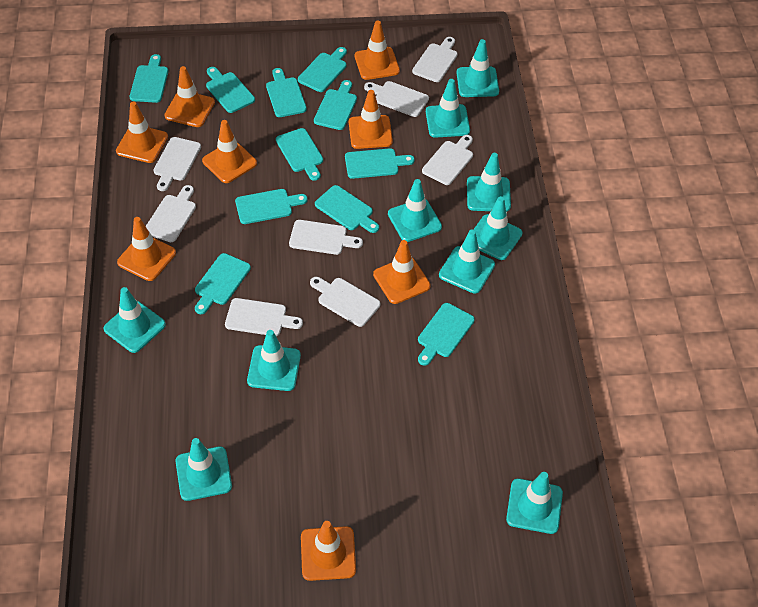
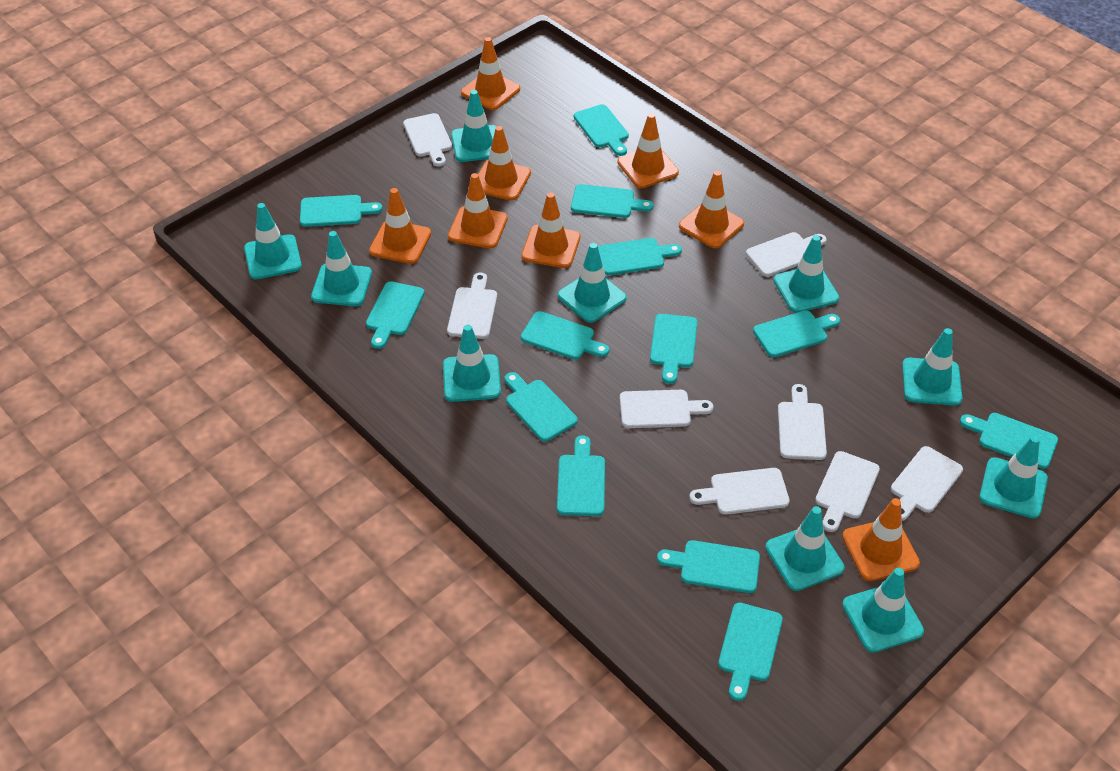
turquoise cutting board: [130,54,169,103] [195,253,251,314] [206,67,255,113] [235,189,308,224] [266,68,307,117] [276,128,323,181] [298,47,347,92] [314,80,357,130] [315,185,379,233] [345,148,414,179] [418,303,475,366] = 11 -> [300,195,383,227] [366,282,425,349] [505,372,578,442] [521,311,609,360] [557,435,605,516] [571,184,653,218] [574,104,629,156] [598,238,682,275] [650,314,698,384] [657,540,760,593] [718,603,783,701] [753,310,840,357] [960,413,1058,469] = 13

